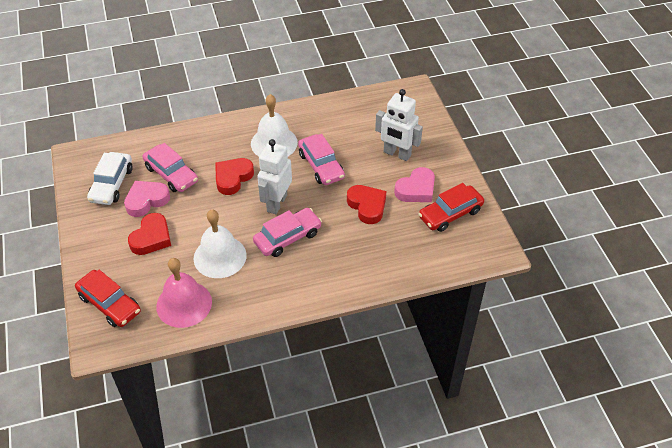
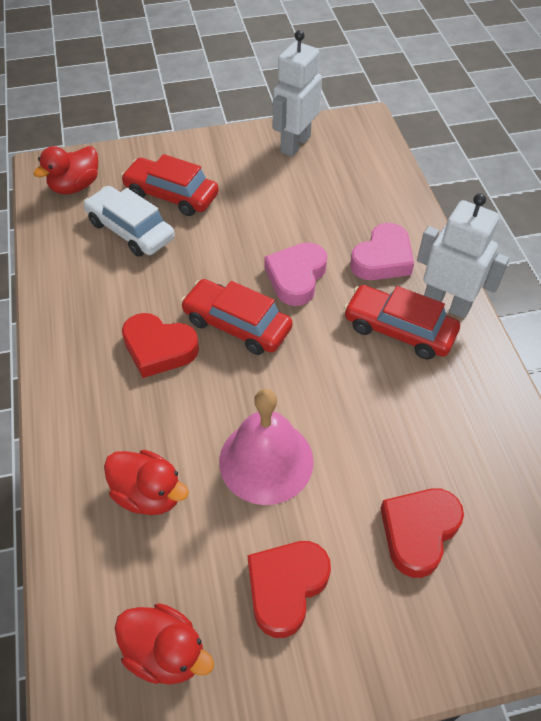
pink car: [143,143,198,192] [253,208,322,257] [298,134,345,185] = 3 -> none = 0
red car: [75,270,141,327] [418,183,484,232] = 2 -> [121,154,219,216] [181,279,293,355] [344,285,460,359] = 3
red duck: none = 0 -> [33,146,98,194] [104,450,189,515] [115,603,214,685] = 3
white bell: [194,209,247,278] [251,94,298,156] = 2 -> none = 0

